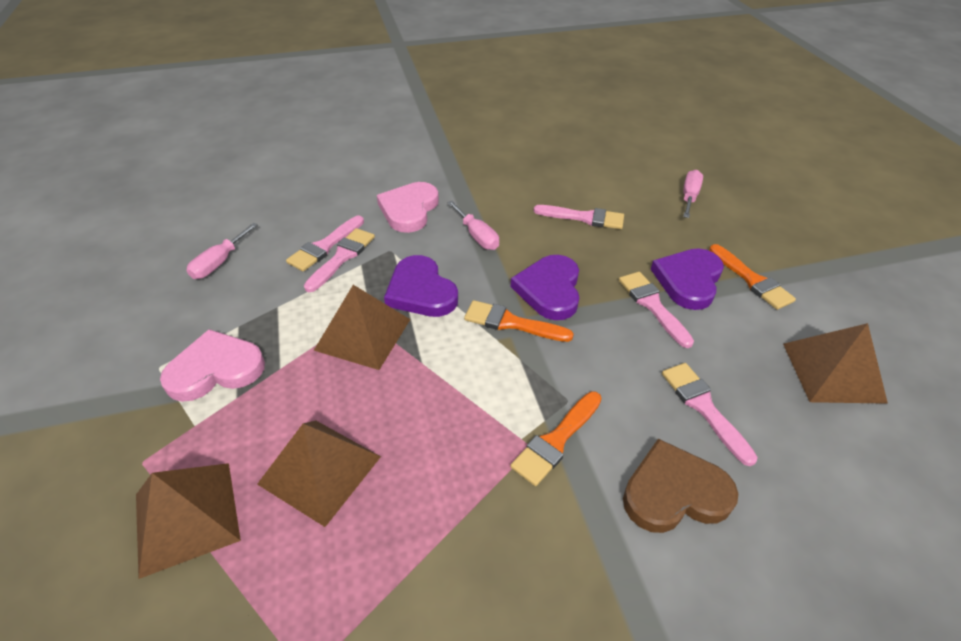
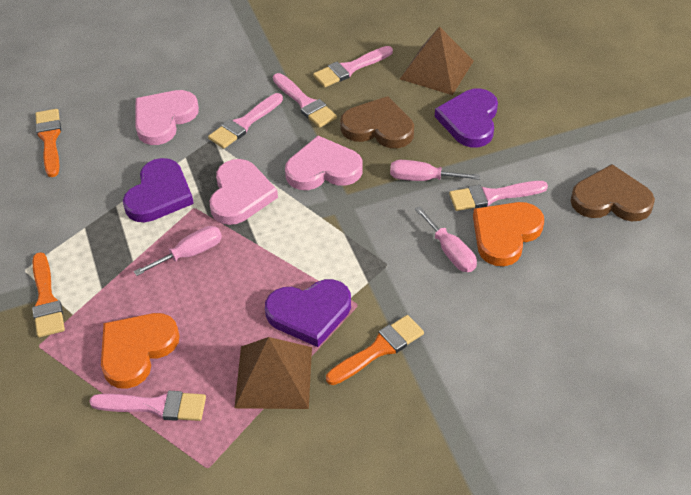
brown heart: [623,439,738,533] = 1 -> [340,96,414,148] [570,164,655,221] = 2
brown pyramid: [136,463,241,579] [257,421,381,527] [314,285,410,370] [783,323,888,404] = 4 -> [234,337,312,409] [400,26,474,95] = 2
orange heart: none = 0 -> [101,313,180,389] [473,202,544,266] = 2
pink heart: [160,329,265,402] [377,182,439,233] = 2 -> [135,90,199,145] [209,159,278,225] [285,136,363,190] = 3

